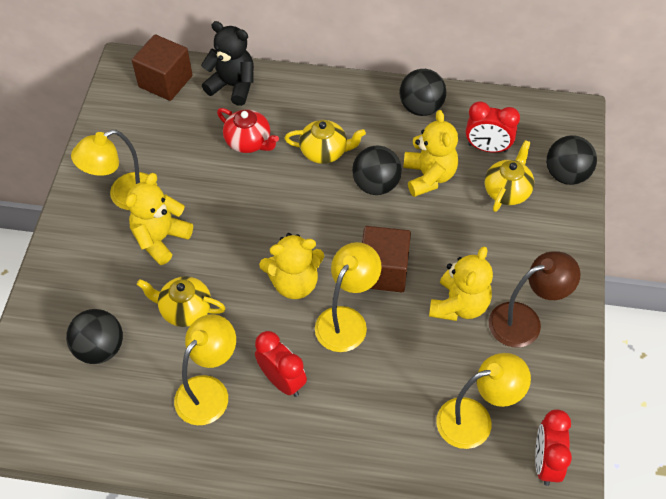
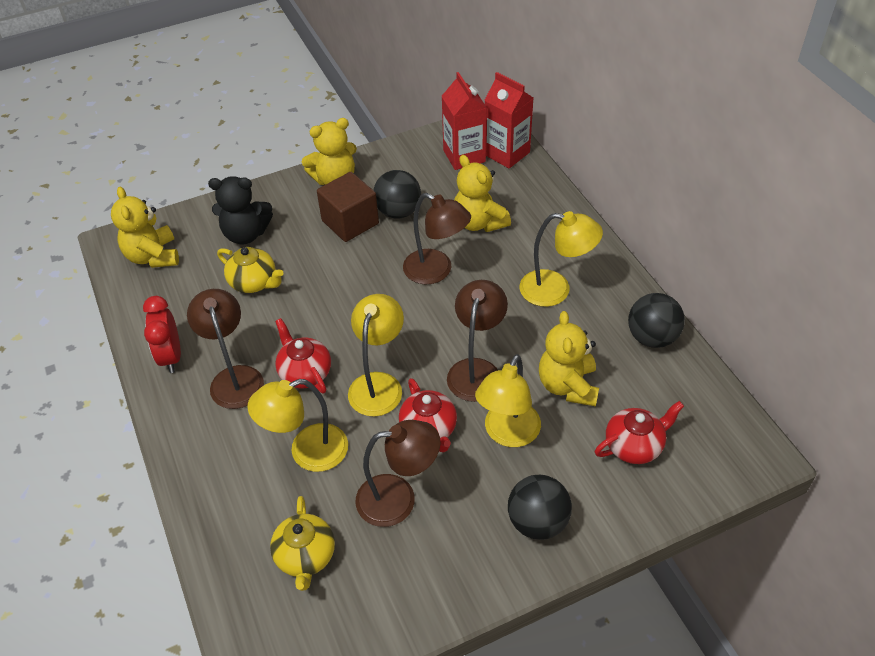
black ball: [66,309,123,364] [352,146,402,195] [399,69,446,116] [546,135,597,185] = 4 -> [374,170,421,219] [508,475,572,540] [628,293,685,348] = 3
brown cube: [132,34,193,101] [362,226,411,292] = 2 -> [317,172,379,242] = 1
brown lamp: [489,251,581,347] = 1 -> [187,289,264,409] [355,420,440,527] [403,193,471,285] [447,280,508,402] = 4
red carton: none = 0 -> [442,72,487,170] [484,72,533,169] = 2
red clock: [255,331,307,397] [466,101,520,153] [535,410,572,486] = 3 -> [143,296,181,373] = 1
red teapot: [217,108,279,153] = 1 -> [275,318,331,393] [399,378,457,452] [595,401,684,464] = 3
yellow teapot: [137,276,226,327] [284,120,366,164] [485,140,534,212] = 3 -> [217,247,284,293] [270,496,335,591] = 2

